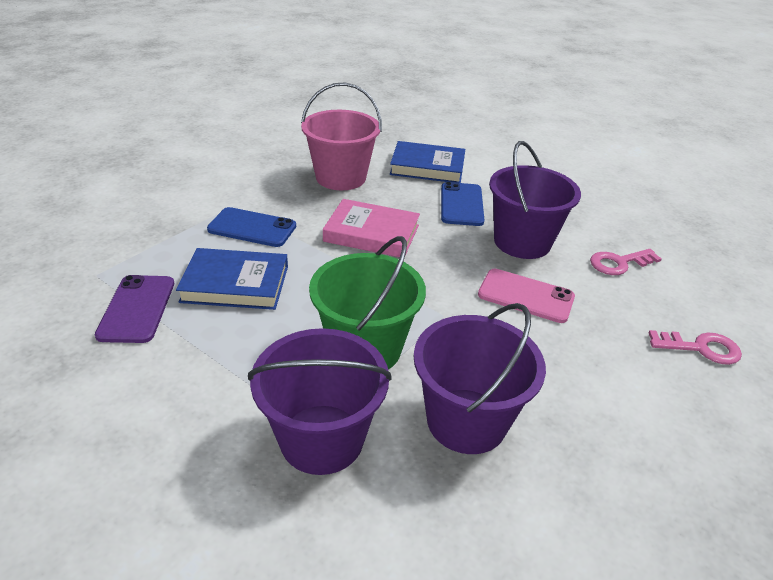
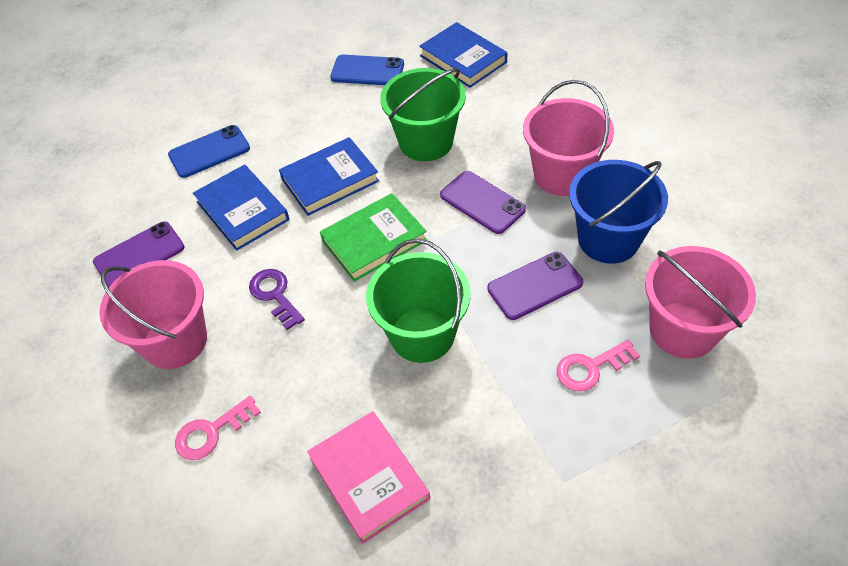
blue book: [176,248,288,310] [390,141,465,183] = 2 -> [193,164,289,251] [279,137,379,216] [419,22,508,88] = 3
blue bucket: none = 0 -> [569,160,668,264] = 1
green book: none = 0 -> [320,193,427,282] = 1
green bucket: [309,236,426,369] = 1 -> [366,239,471,363] [380,68,466,161] = 2
pink bucket: [301,83,382,190] = 1 -> [99,260,207,369] [523,80,614,196] [645,246,756,359] = 3
pink phone: [478,269,575,323] = 1 -> none = 0
purple bucket: [248,328,392,475] [414,303,546,454] [489,141,581,259] = 3 -> none = 0
purple key: none = 0 -> [249,269,305,330] = 1
purple phone: [95,275,174,343] = 1 -> [93,221,185,287] [440,171,526,234] [487,252,583,320] = 3

